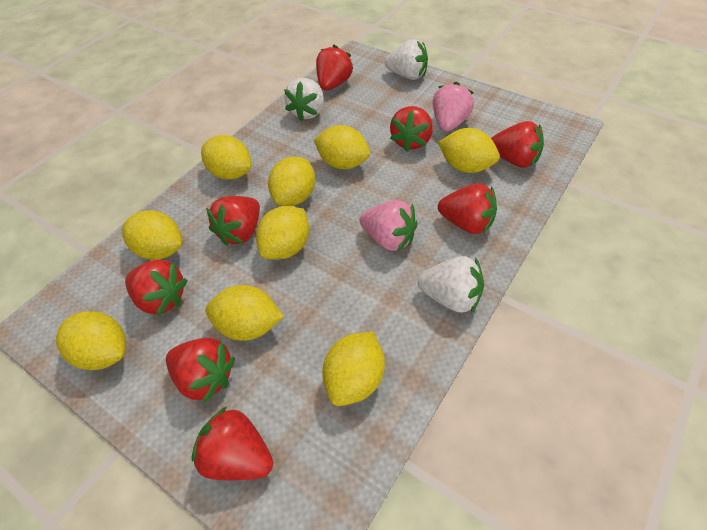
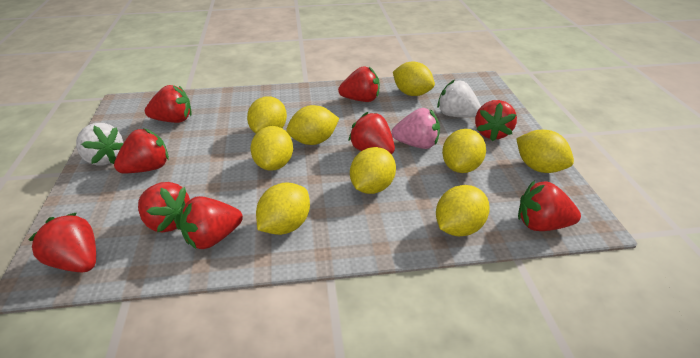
pink strawberry: [360,200,418,252] [432,82,474,132] = 2 -> [392,108,440,149] = 1
red strawberry: [125,260,188,316] [166,338,235,403] [192,407,273,480] [206,196,260,246] [316,45,353,91] [390,106,433,152] [438,184,497,234] [491,121,544,168] = 8 -> [28,212,96,272] [114,129,169,173] [138,182,190,233] [145,85,192,123] [180,196,243,250] [338,66,380,102] [348,112,395,155] [475,100,517,141] [518,180,581,231] = 9
white strawberry: [284,78,324,121] [385,39,428,80] [417,256,484,313] = 3 -> [76,123,123,166] [437,80,481,118] = 2

